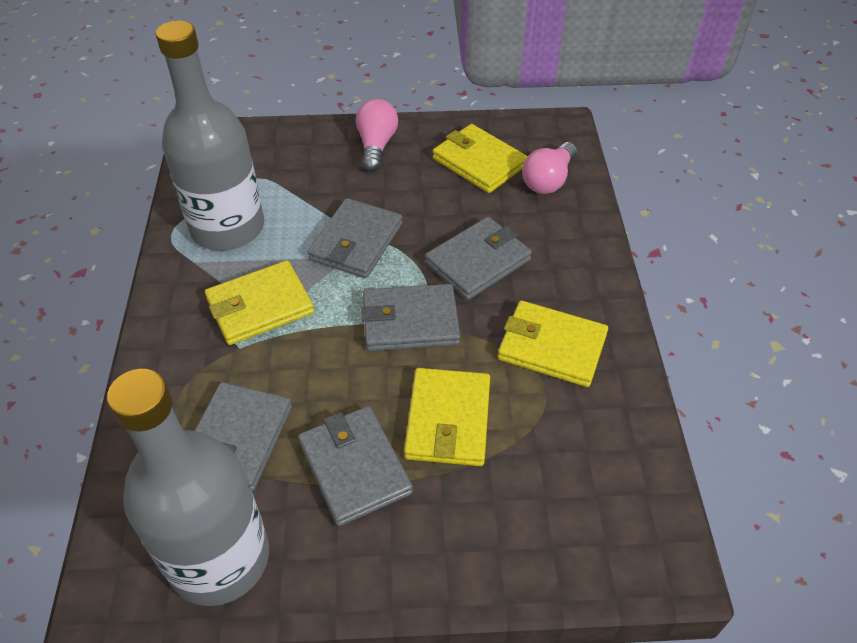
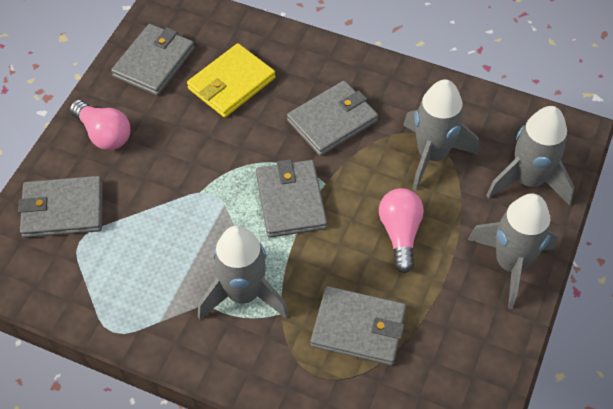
grey bottle: [107,369,269,606] [156,20,264,251] = 2 -> none = 0
grey rocket: none = 0 -> [198,225,289,320] [403,79,479,191] [467,194,558,309] [486,106,574,205] = 4
yellow wallet: [205,260,314,345] [404,368,490,466] [433,124,528,193] [498,301,608,387] = 4 -> [187,43,275,118] = 1

